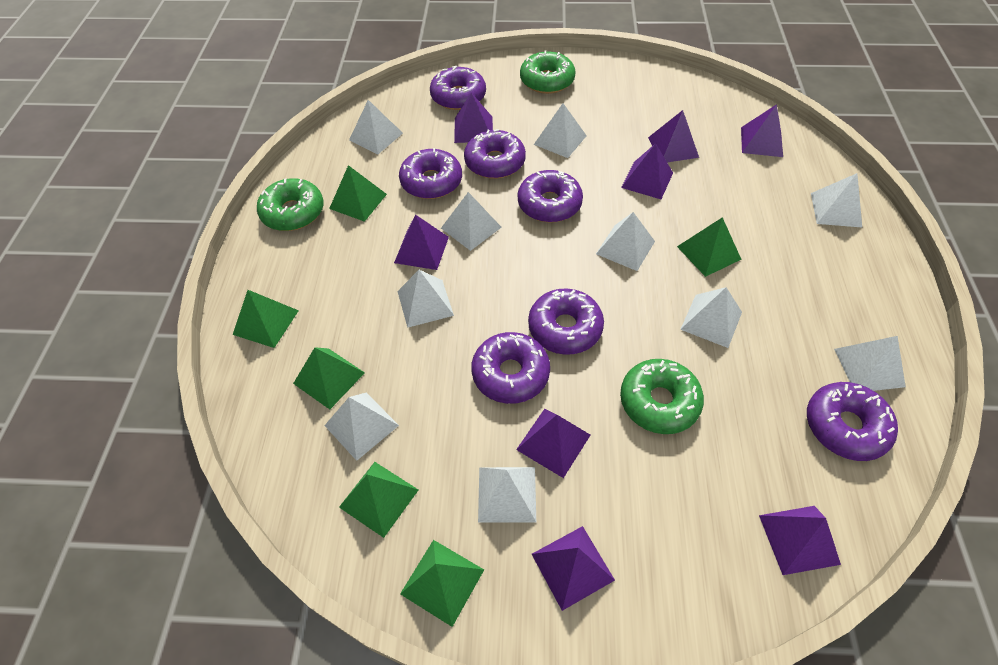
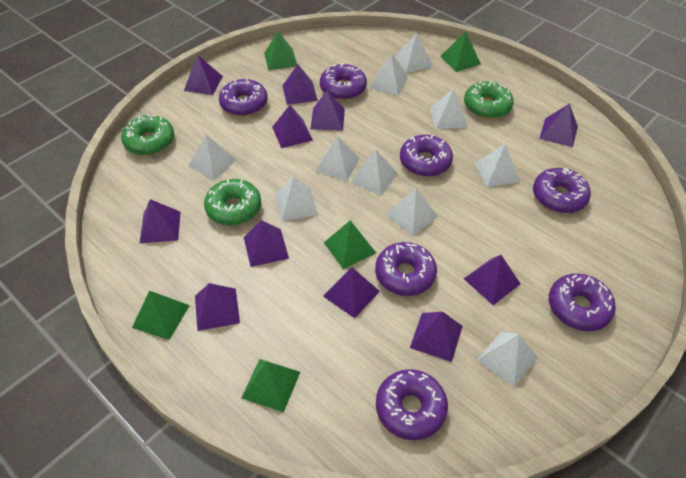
green pyramid: [233,290,299,348] [293,347,365,409] [329,165,387,222] [339,462,418,538] [400,540,484,627] [677,217,742,277] = 6 -> [132,290,190,340] [241,359,300,412] [264,31,297,70] [324,220,376,269] [441,31,481,72] = 5
purple pyramid: [394,214,449,270] [454,93,493,143] [516,409,590,478] [532,526,615,611] [621,143,673,199] [648,110,699,162] [741,104,783,157] [759,506,841,575] = 8 -> [140,199,181,243] [184,55,223,95] [195,283,240,331] [244,220,289,267] [272,105,313,148] [282,64,318,105] [311,90,345,131] [323,268,380,318] [410,312,463,362] [464,255,520,305] [539,103,578,147] = 11

